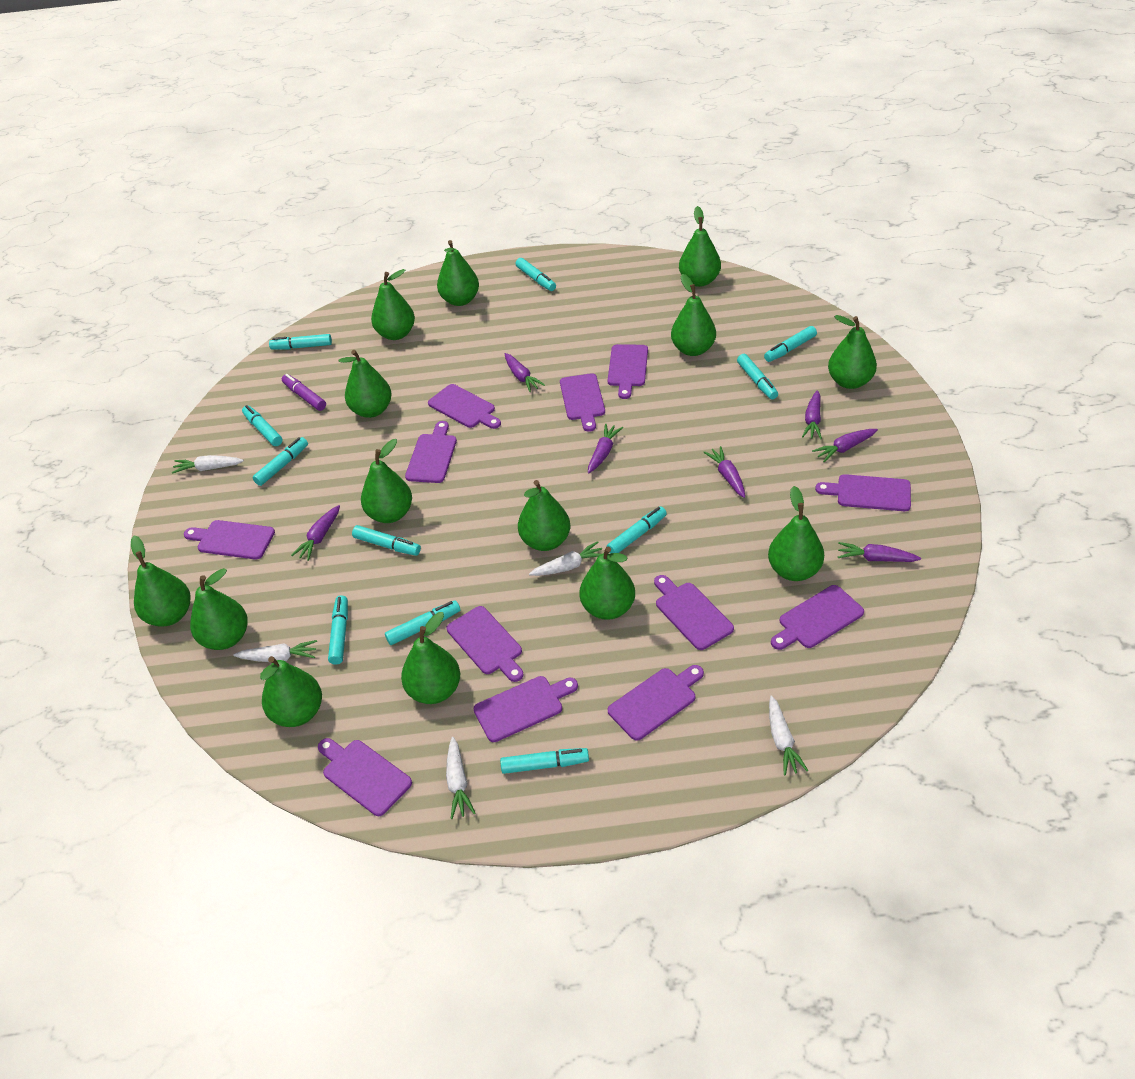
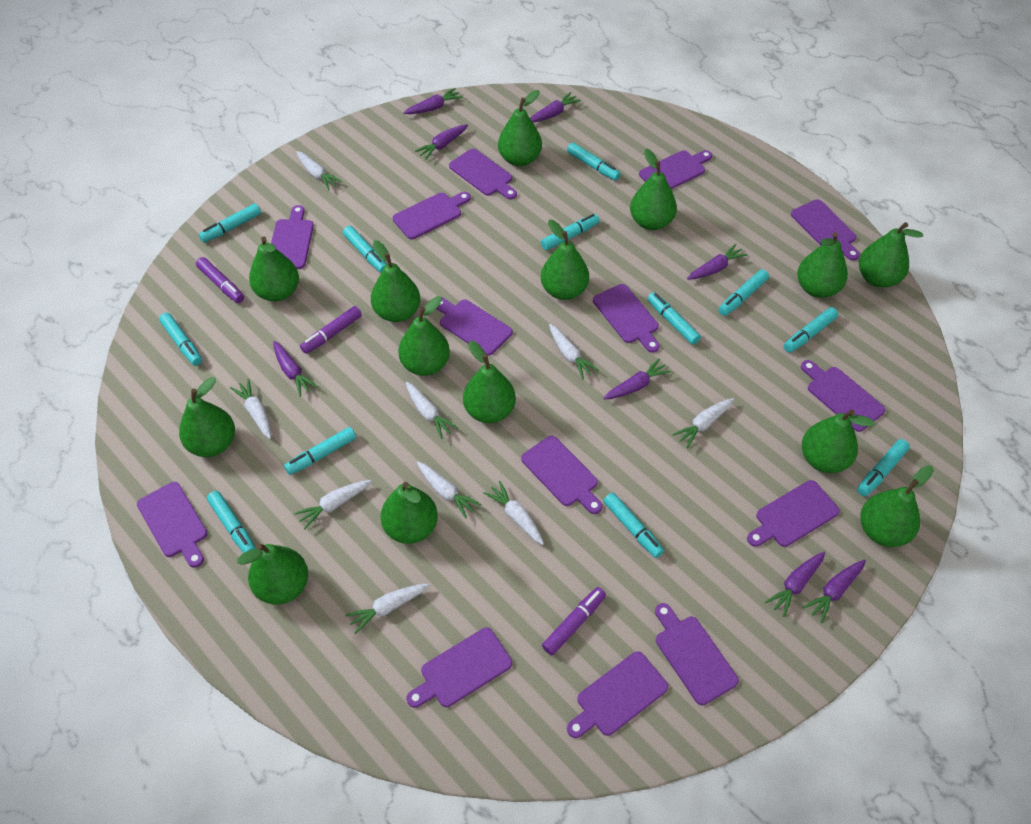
purple carrot: [291,505,340,561] [505,353,545,392] [588,423,623,473] [703,446,745,498] [802,390,822,439] [812,429,878,462] [838,542,921,562] = 7 -> [273,341,318,397] [403,88,463,114] [415,124,468,160] [530,92,581,123] [603,358,672,400] [687,244,748,280] [765,552,825,617] [803,559,866,623] = 8
purple cutting board: [184,520,275,560] [318,738,412,816] [405,421,457,483] [428,384,501,429] [447,606,523,682] [474,676,578,742] [560,373,605,432] [608,344,648,399] [608,665,704,741] [654,575,734,650] [771,585,864,650] [815,474,911,511] = 12 -> [137,482,207,568] [271,205,314,269] [393,192,471,239] [406,628,512,708] [437,298,513,356] [449,149,517,200] [521,436,602,514] [567,651,668,738] [593,284,660,353] [639,150,712,189] [655,603,739,705] [747,480,840,547] [791,199,860,261] [801,360,886,432] = 14
purple marker: [282,374,326,411] = 1 -> [196,257,244,303] [300,306,362,354] [542,587,606,655] = 3
turquoise marker: [242,405,283,446] [252,437,308,486] [269,334,332,350] [328,595,348,665] [352,525,421,556] [385,600,460,645] [500,748,589,774] [515,258,556,291] [607,506,667,554] [737,354,778,400] [764,326,817,362] = 11 -> [159,313,202,366] [199,204,261,243] [207,491,256,553] [284,427,356,475] [343,226,387,273] [541,214,600,251] [567,143,621,181] [603,492,664,558] [647,292,701,345] [718,269,769,316] [784,307,838,353] [857,439,910,497] = 12
white carrot: [172,455,244,474] [233,640,317,662] [446,737,476,819] [529,541,602,576] [769,696,808,775] = 5 -> [230,379,271,439] [294,480,372,529] [296,151,343,191] [345,583,429,634] [406,381,458,439] [417,461,481,519] [483,481,544,545] [549,324,599,380] [672,398,734,448] = 9

